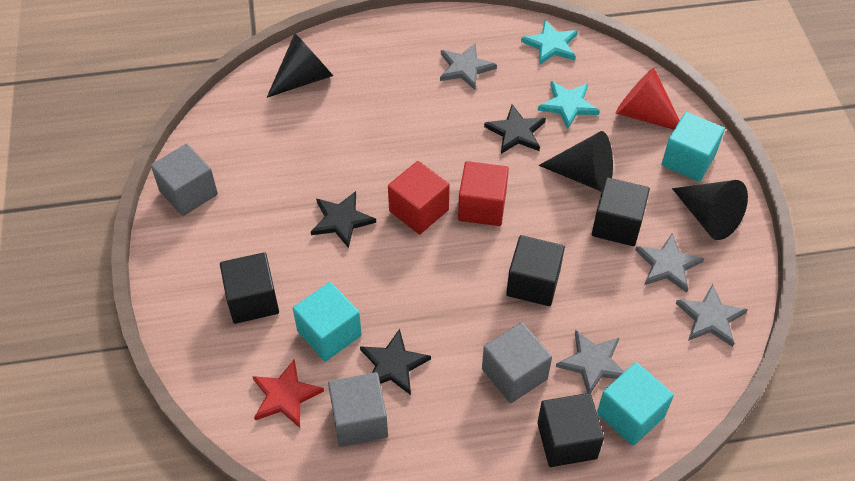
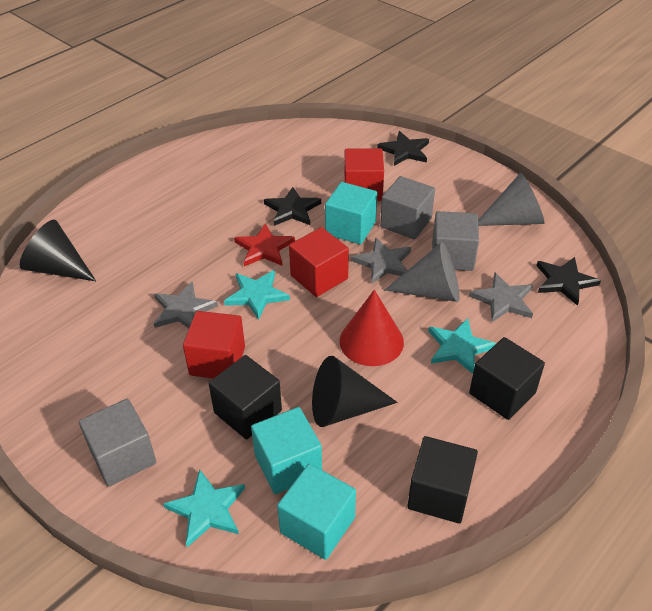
black cone: [267,33,333,98] [539,131,613,192] [672,180,748,240] = 3 -> [20,220,96,281] [312,356,397,427] = 2
black cube: [220,252,279,324] [506,235,565,306] [537,393,604,467] [592,177,650,246] = 4 -> [209,355,282,439] [407,436,478,524] [469,337,545,420] = 3
grey cone: none = 0 -> [385,242,459,302] [478,173,544,226] = 2
grey star: [440,43,497,90] [556,330,624,393] [635,233,704,293] [676,284,748,347] = 4 -> [154,281,218,329] [351,238,411,284] [469,273,533,322] = 3
red cube: [388,161,450,234] [458,161,509,226] = 2 -> [183,311,245,378] [289,227,349,297] [344,148,384,201] = 3
turquoise star: [521,20,578,65] [538,81,600,129] = 2 -> [163,469,245,547] [224,270,290,320] [428,318,496,374] = 3

